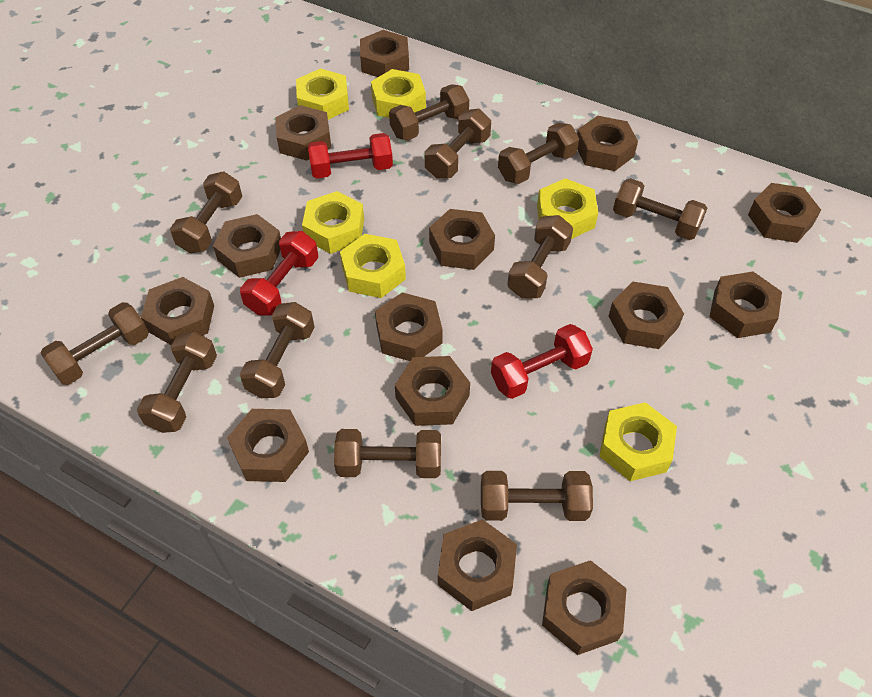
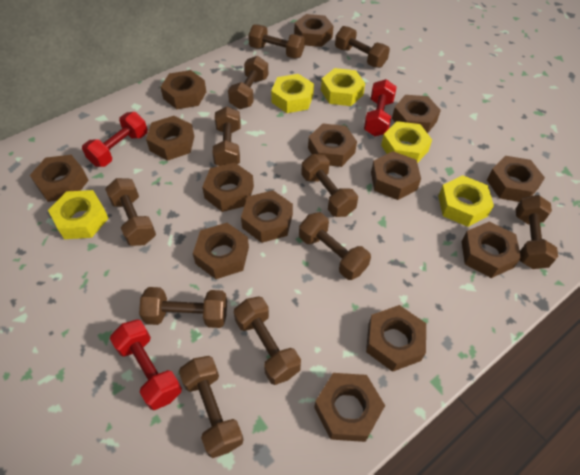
yellow nut: [296,68,349,120] [302,191,364,254] [340,234,406,298] [371,69,426,118] [537,178,598,239] [599,402,677,481] = 6 -> [48,190,109,239] [271,74,314,113] [321,68,365,106] [381,121,432,163] [438,175,494,227] = 5

